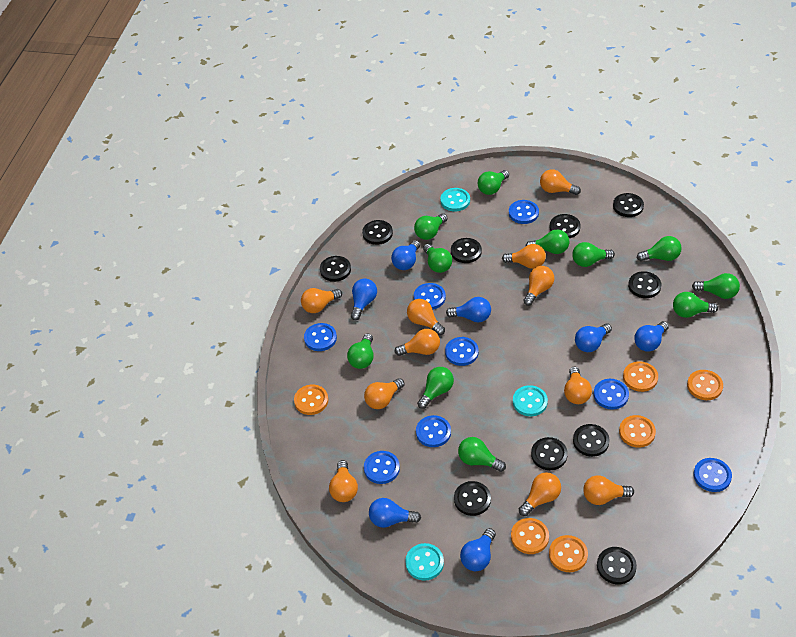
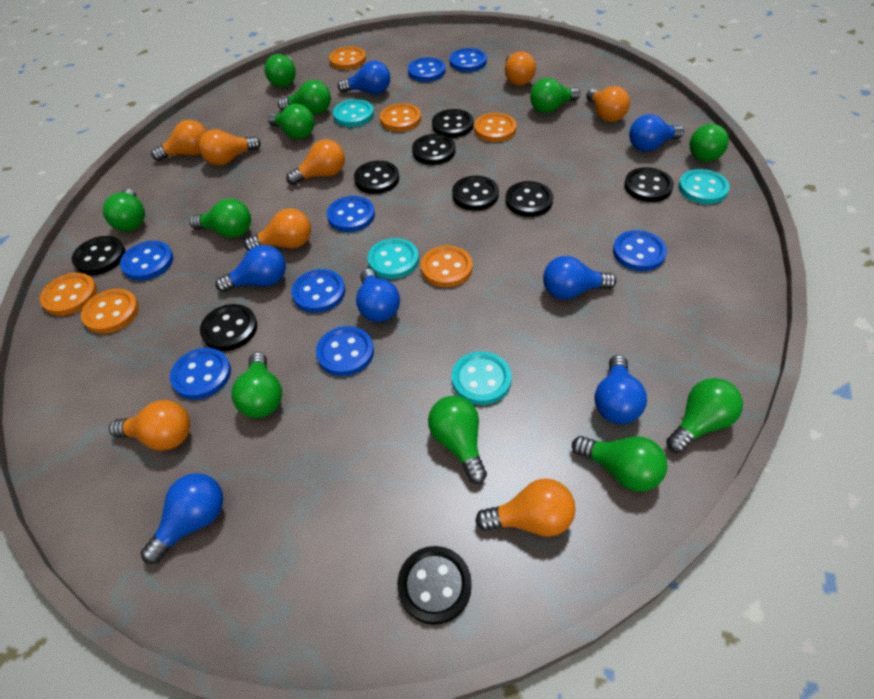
black button: [320,256,351,282] [362,220,393,245] [451,238,482,263] [454,481,491,516] [531,437,568,470] [550,214,581,238] [573,424,609,457] [597,547,637,584] [613,193,644,217] [628,271,661,298] = 10 -> [72,236,126,275] [200,304,257,351] [354,161,399,194] [397,546,472,625] [412,134,456,165] [432,109,474,138] [452,176,499,211] [505,181,553,217] [624,167,674,202] = 9
orange light bulb: [301,288,342,313] [329,460,358,502] [364,378,404,409] [395,329,440,356] [407,299,445,335] [502,244,546,269] [519,472,561,516] [523,266,554,306] [540,169,581,195] [564,367,592,404] [583,476,634,505] = 11 -> [109,400,190,451] [151,120,207,161] [199,129,261,166] [244,208,311,251] [286,139,345,185] [475,479,576,537] [505,52,536,86] [586,86,630,122] = 8
turquoise button: [405,543,444,581] [440,188,470,211] [513,385,548,416] = 3 -> [333,99,374,127] [368,238,419,279] [452,352,512,405] [679,169,730,204] = 4

